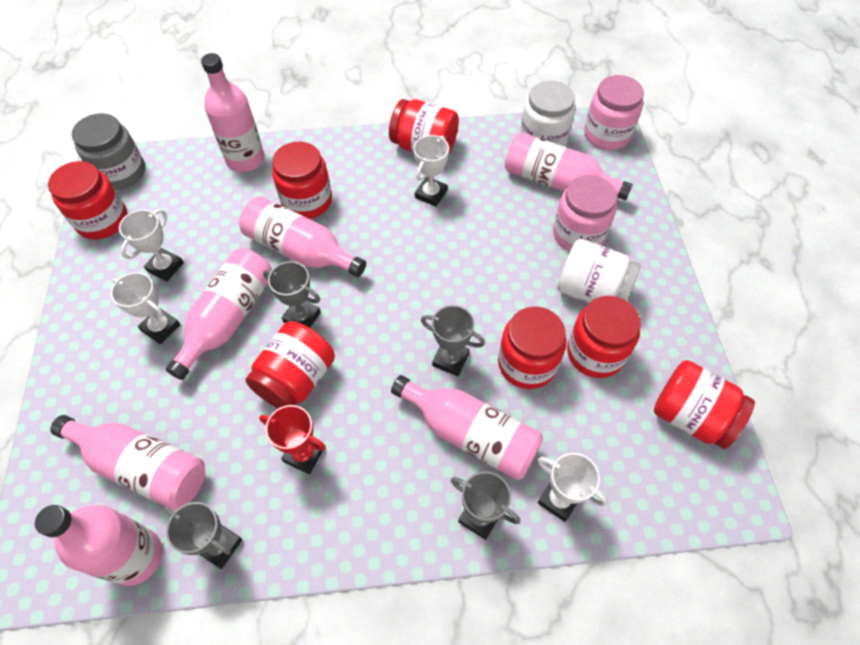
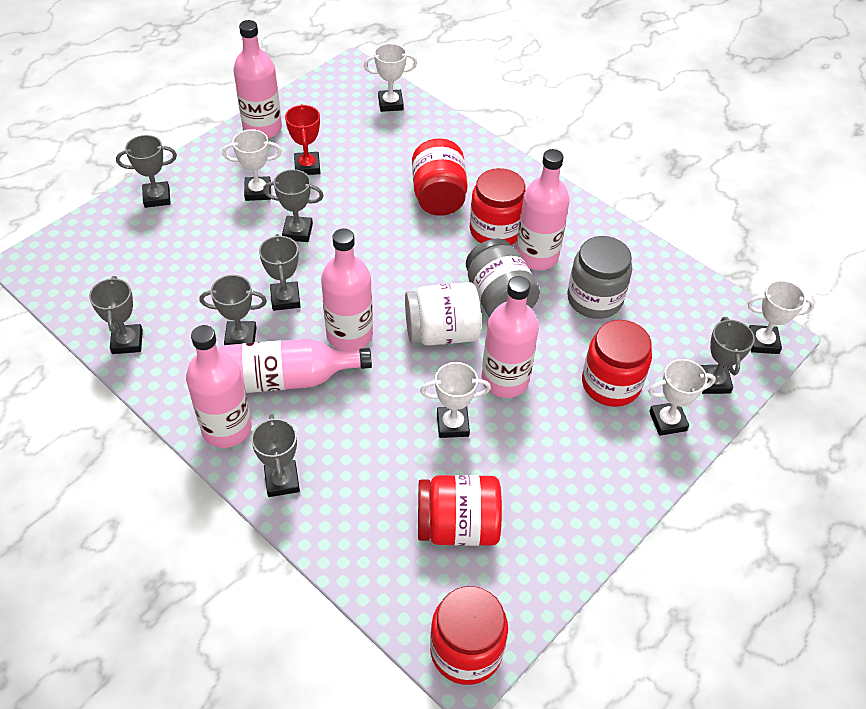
grey jar: [72,113,145,190] = 1 -> [466,238,540,317] [567,236,632,319] = 2
grey trophy: [165,502,242,569] [263,261,321,328] [421,305,485,376] [451,472,520,540] = 4 -> [89,276,143,354] [116,135,177,208] [200,275,267,345] [251,414,300,497] [259,234,301,311] [263,169,324,242] [700,317,755,394] = 7
pink bottle: [35,505,163,586] [50,415,205,510] [166,249,272,380] [201,53,265,172] [239,196,366,277] [391,375,543,480] [505,132,633,200] = 7 -> [186,325,252,448] [219,339,372,393] [233,20,282,139] [321,229,373,351] [482,276,539,398] [516,149,570,270] = 6
pink jar: [553,175,617,251] [584,75,644,150] = 2 -> none = 0
red jar: [48,161,127,240] [246,321,335,408] [272,142,332,219] [389,99,459,154] [498,307,566,389] [567,296,641,378] [654,360,755,449] = 7 -> [412,139,468,216] [418,475,502,546] [430,586,508,685] [470,168,526,245] [582,320,652,407] = 5
white jar: [520,81,575,147] [557,239,641,304] = 2 -> [405,282,481,346] = 1
white trophy: [111,272,180,344] [119,209,184,281] [413,135,449,207] [538,453,608,522] = 4 -> [222,129,282,201] [364,43,417,112] [420,362,491,438] [648,359,716,436] [748,280,815,354] = 5

